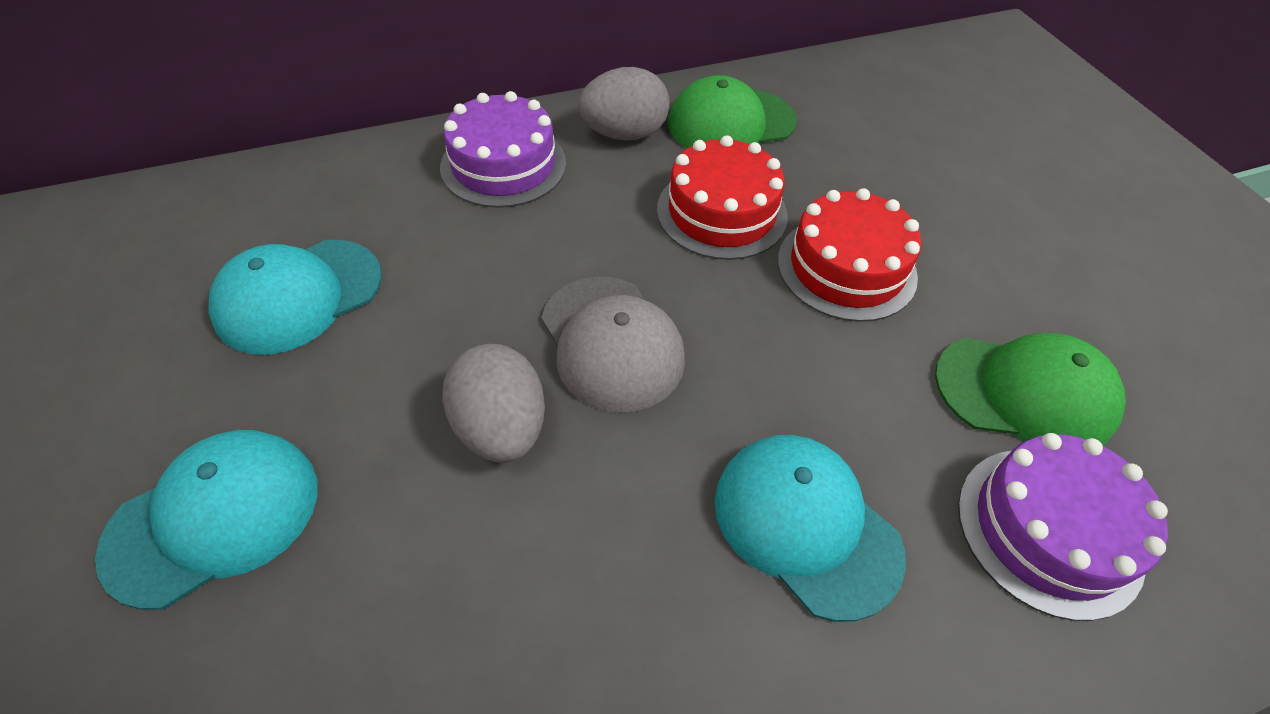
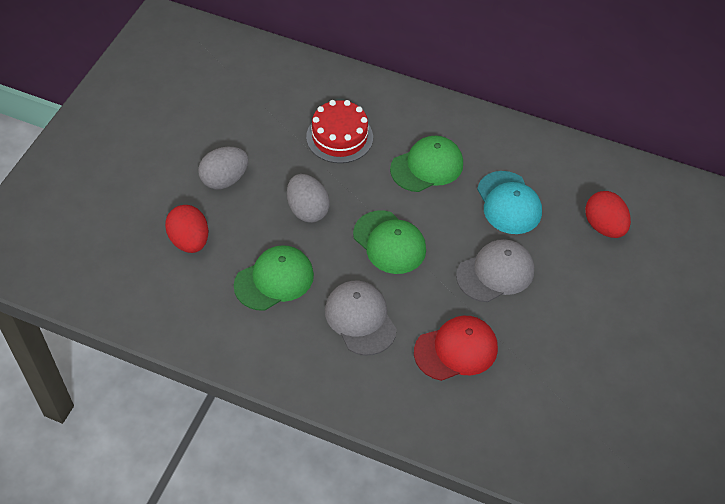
green cap: [668,75,797,148] [935,333,1126,446] = 2 -> [234,245,314,311] [353,211,426,274] [390,136,463,192] = 3
grey cap: [541,277,685,413] = 1 -> [325,281,397,356] [456,239,534,302] = 2
purple cake: [440,91,566,208] [958,433,1168,621] = 2 -> none = 0
red cake: [657,135,788,260] [778,188,922,322] = 2 -> [306,100,373,163] = 1
red cap: none = 0 -> [414,316,498,381] = 1
red egg: none = 0 -> [165,205,209,253] [585,191,631,238] = 2
turquoise cap: [95,430,318,610] [208,240,382,355] [714,435,906,622] = 3 -> [477,171,542,234] = 1

